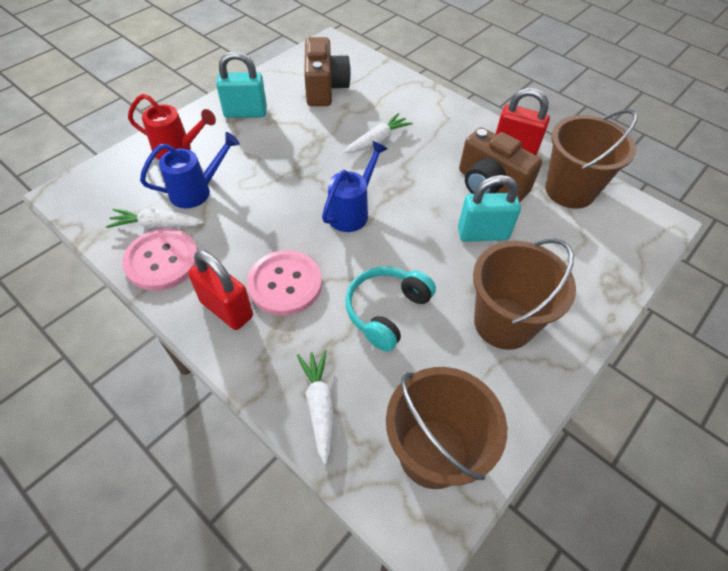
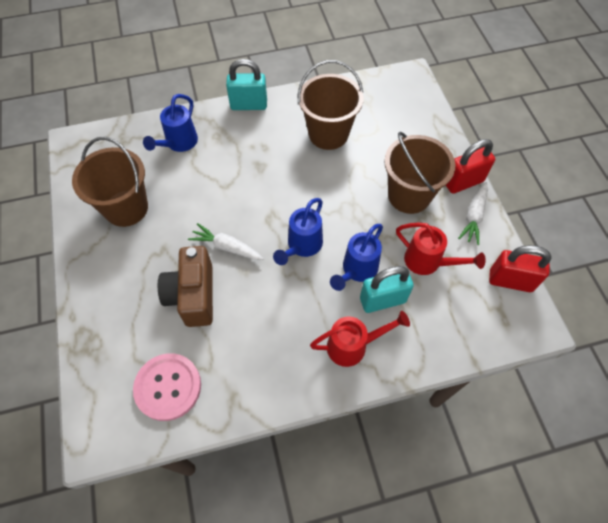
blue watering can: [140,132,240,208] [322,141,388,232] = 2 -> [143,94,198,152] [273,198,323,265] [330,224,383,291] = 3
brown camera: [304,37,351,106] [459,127,542,202] = 2 -> [158,246,213,327] = 1
pink button: [122,228,198,291] [247,250,322,316] = 2 -> [133,353,201,421] = 1
red watering can: [128,93,216,160] = 1 -> [310,311,410,367] [396,222,486,275] = 2
turquoise headphones: [345,267,436,352] = 1 -> none = 0
white carrot: [106,209,204,229] [297,350,333,464] [344,113,413,153] = 3 -> [188,223,264,260] [458,182,488,245] = 2

